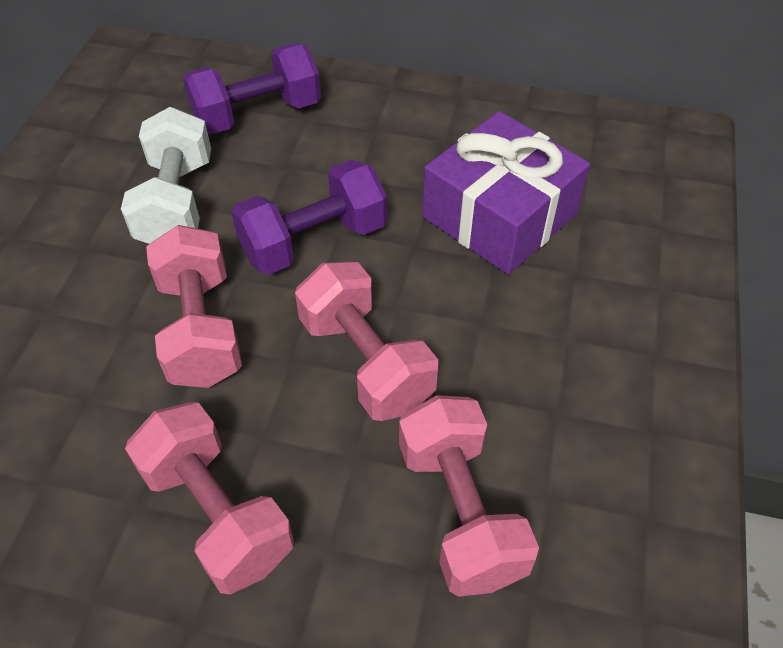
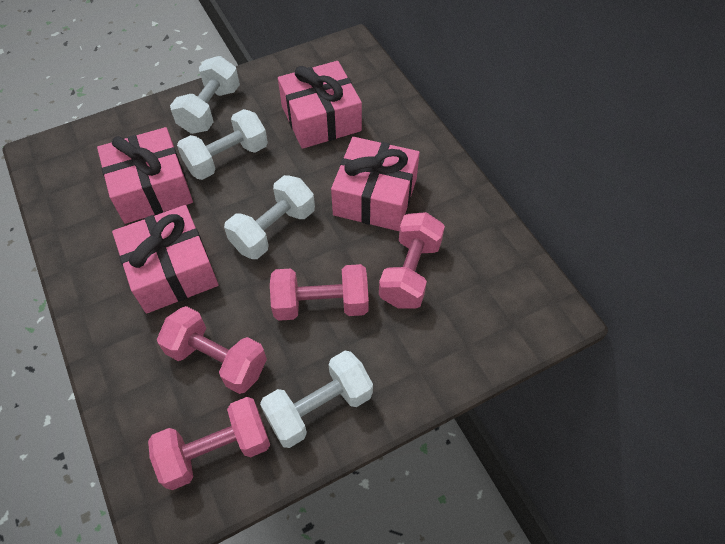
pink gift: none = 0 -> [97,127,193,224] [112,205,218,314] [278,61,362,149] [331,137,420,231] = 4
purple dumbbell: [183,43,321,134] [231,159,387,275] = 2 -> none = 0
purple gift: [422,111,590,275] = 1 -> none = 0
white dumbbell: [121,107,211,244] = 1 -> [170,56,240,134] [177,109,268,180] [224,175,315,259] [260,351,373,448] = 4

